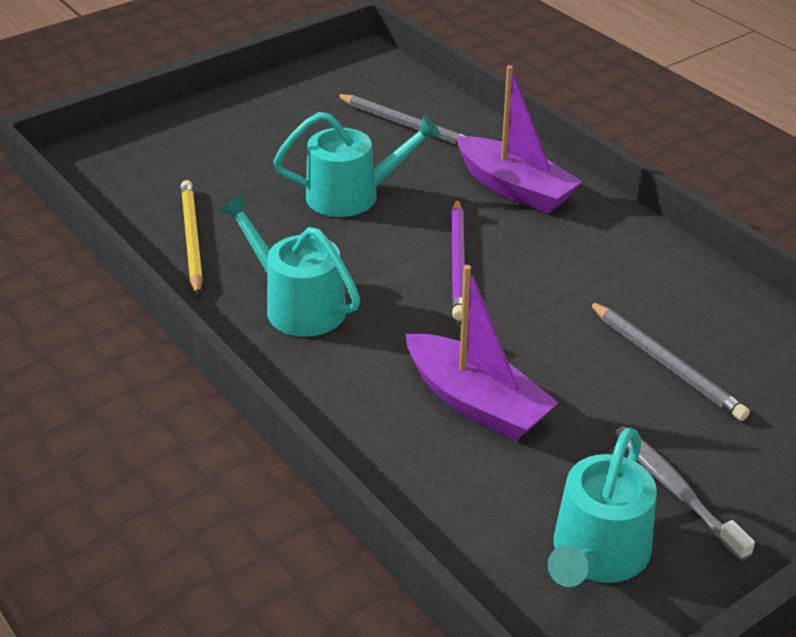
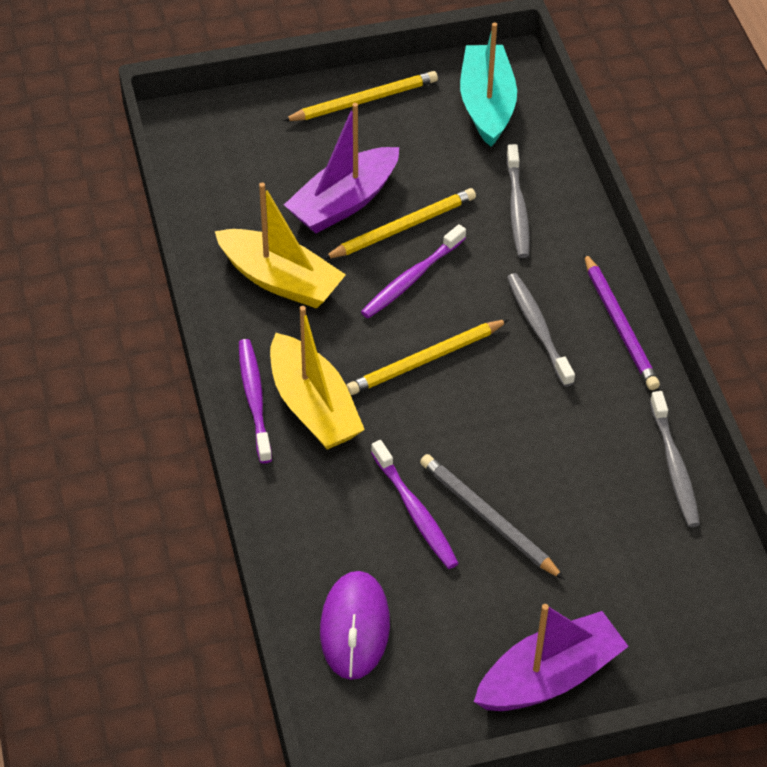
grey pencil: [335,94,467,146] [588,301,750,421] = 2 -> [420,454,564,579] = 1
grey toothbrush: [614,426,755,561] = 1 -> [506,144,530,258] [507,273,575,387] [650,391,700,527] = 3
purple mouse: none = 0 -> [320,571,390,680] = 1
purple toothbrush: none = 0 -> [239,339,272,463] [361,224,466,319] [371,440,459,569] = 3
turquoise boat: none = 0 -> [460,22,517,147] = 1
turquoise watering can: [219,194,360,337] [273,112,441,217] [548,428,657,587] = 3 -> none = 0
yellow boat: none = 0 -> [215,183,346,309] [270,306,365,450] = 2
yellow pencil: [181,180,203,296] = 1 -> [283,71,438,121] [323,188,476,259] [346,319,509,395] = 3

